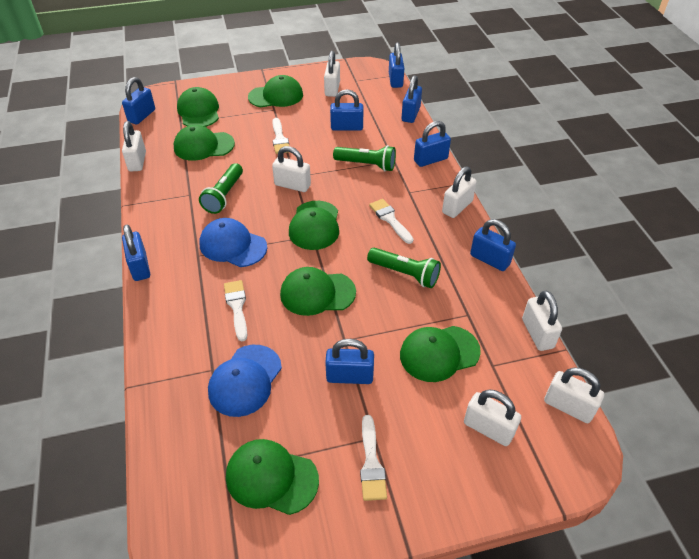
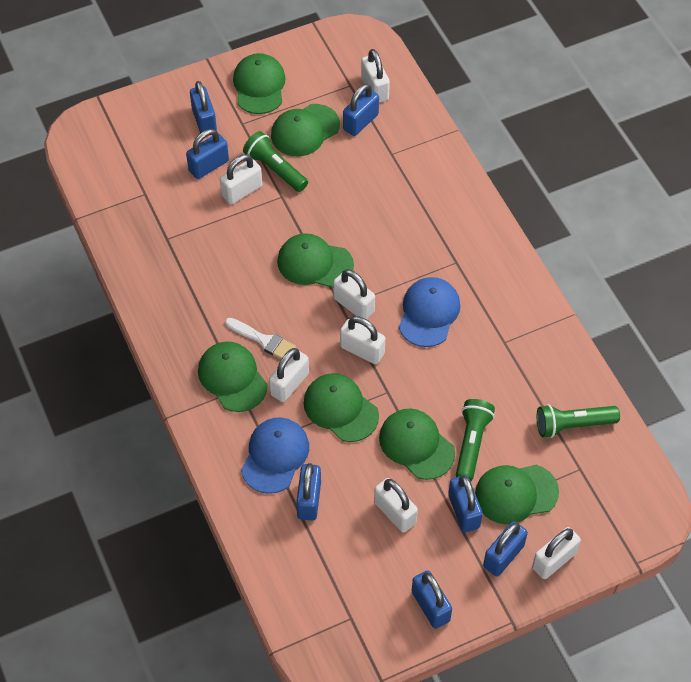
blue padlock: [122,77,155,124] [122,225,150,281] [325,339,374,384] [330,89,363,131] [389,42,404,88] [402,75,422,123] [414,121,451,167] [470,219,516,271] = 8 -> [186,129,229,179] [190,81,217,133] [296,463,321,521] [343,84,379,136] [412,570,452,629] [448,475,483,532] [483,521,528,576] = 7
white brush: [224,280,247,341] [272,118,289,154] [360,415,387,501] [369,199,413,244] = 4 -> [225,318,296,359] = 1

